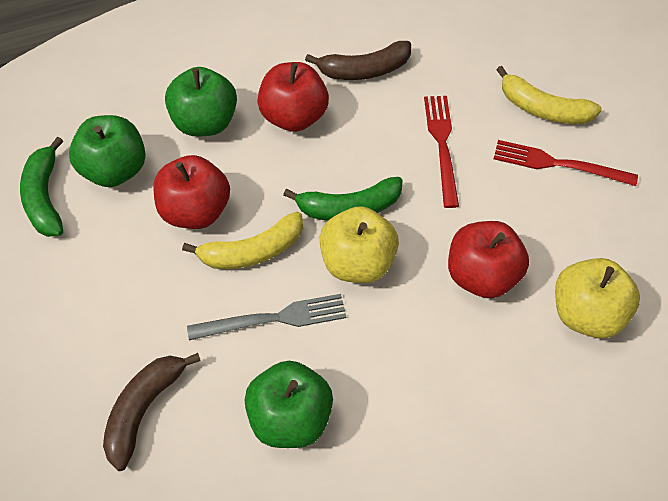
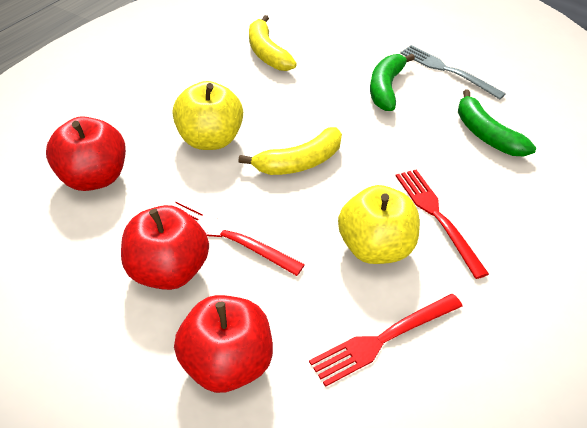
brown banana: [103,353,201,471] [305,41,411,80] = 2 -> none = 0
green apple: [69,115,146,187] [165,67,237,136] [244,361,333,448] = 3 -> none = 0
red fork: [424,96,459,208] [494,140,638,186] = 2 -> [171,199,305,276] [309,294,463,387] [396,170,489,279] = 3

